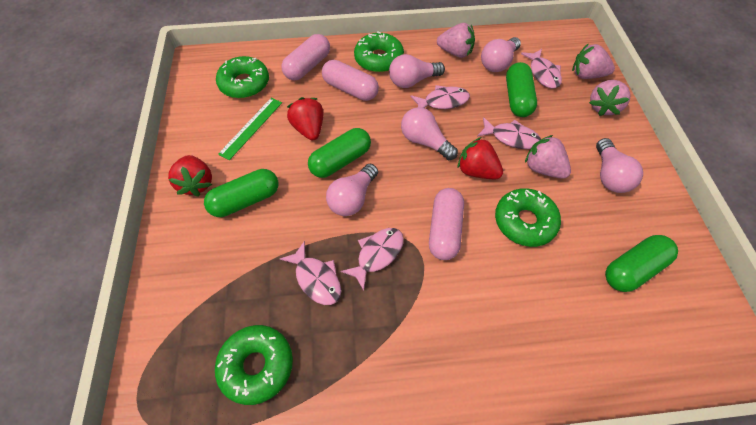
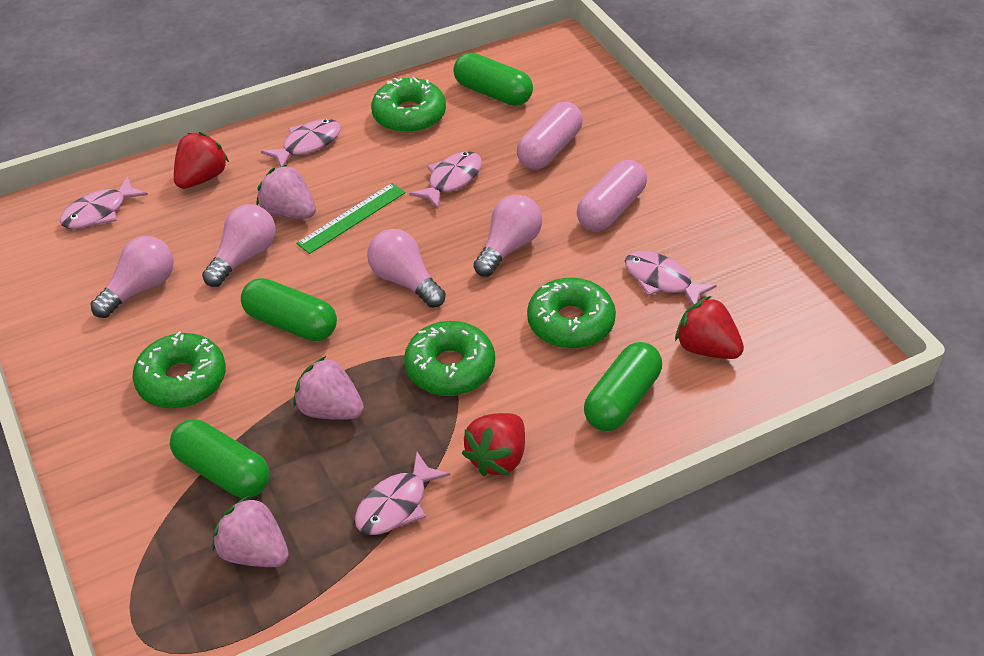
pink capsule: [281,34,330,80] [322,60,379,101] [429,188,464,260] = 3 -> [517,102,583,170] [577,160,647,231] = 2
pink light bulb: [326,164,378,216] [389,54,445,88] [401,107,458,160] [481,37,521,72] [596,138,643,193] = 5 -> [91,236,174,318] [202,204,275,287] [367,229,446,308] [473,195,542,277] = 4
pink strawberry: [437,23,475,58] [525,135,571,179] [572,43,615,79] [589,80,630,116] = 4 -> [213,495,289,567] [257,164,316,219] [293,356,364,420] = 3

